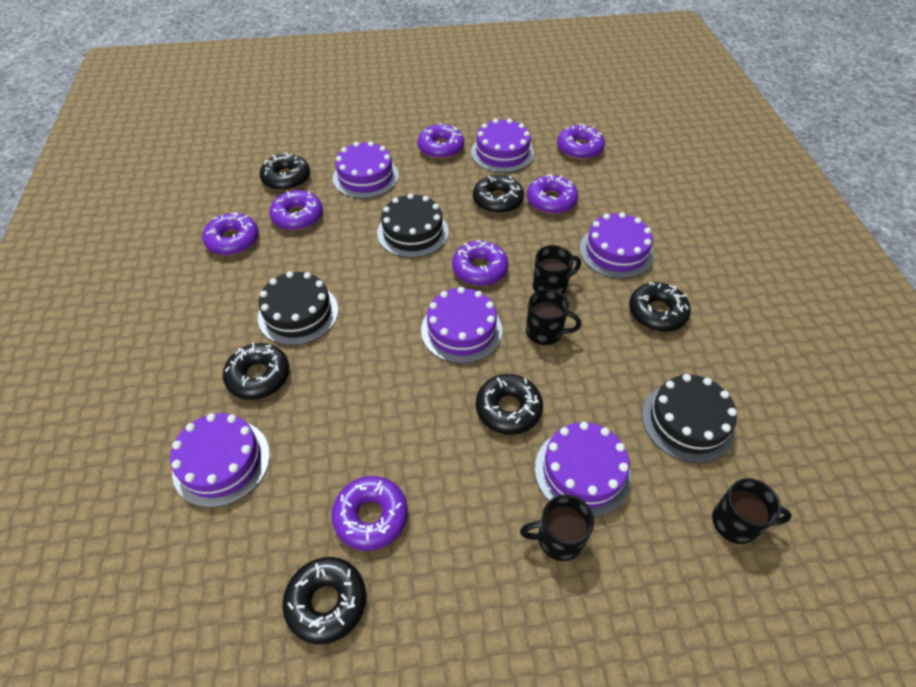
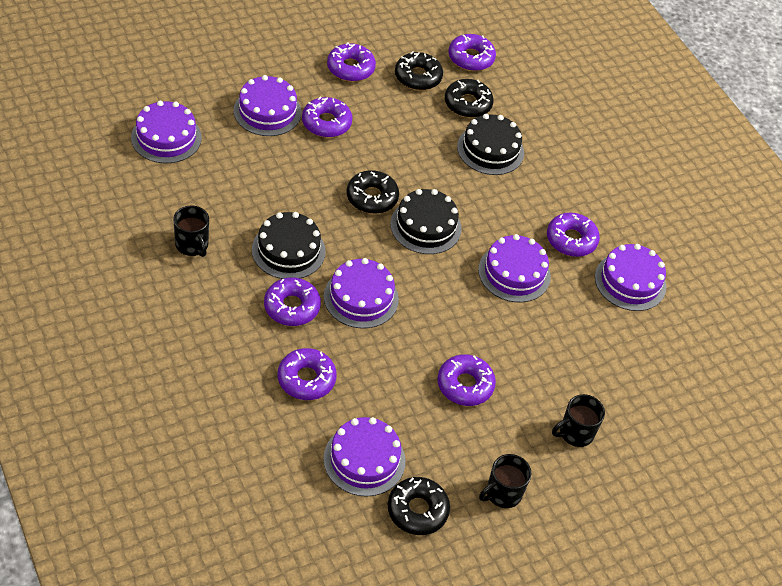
black donut: [223,342,290,400] [260,152,310,191] [282,557,366,644] [473,175,524,214] [476,374,543,435] [629,282,691,332] = 6 -> [347,170,399,214] [388,477,450,535] [395,51,443,90] [445,79,494,118] = 4
black mug: [520,494,594,561] [526,289,581,345] [533,245,581,295] [712,478,792,544] = 4 -> [173,205,209,257] [479,454,531,508] [552,394,605,447] = 3

